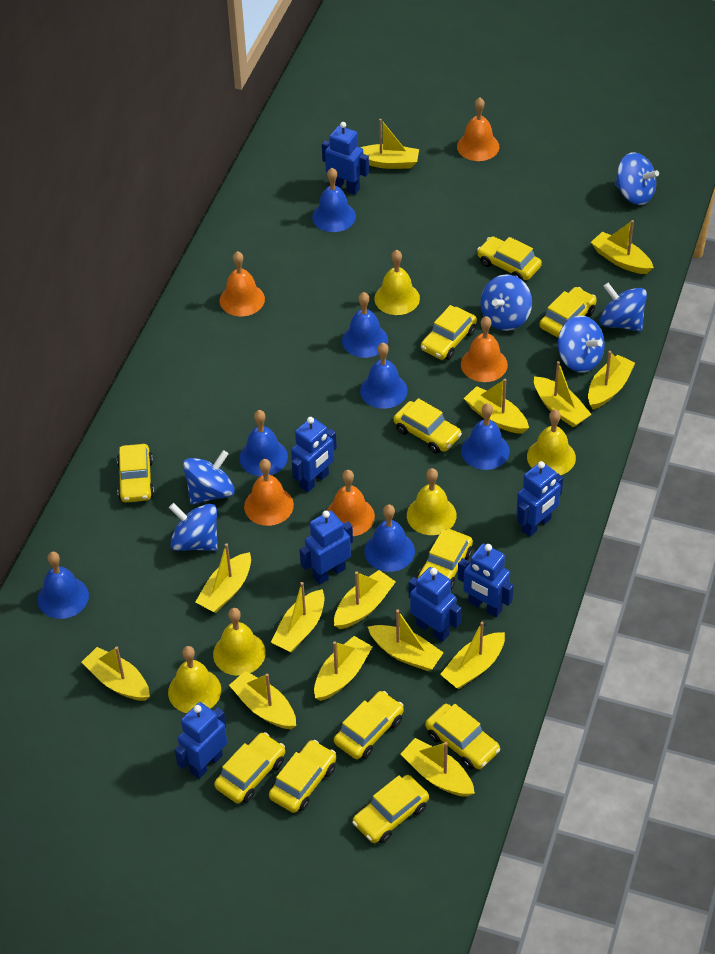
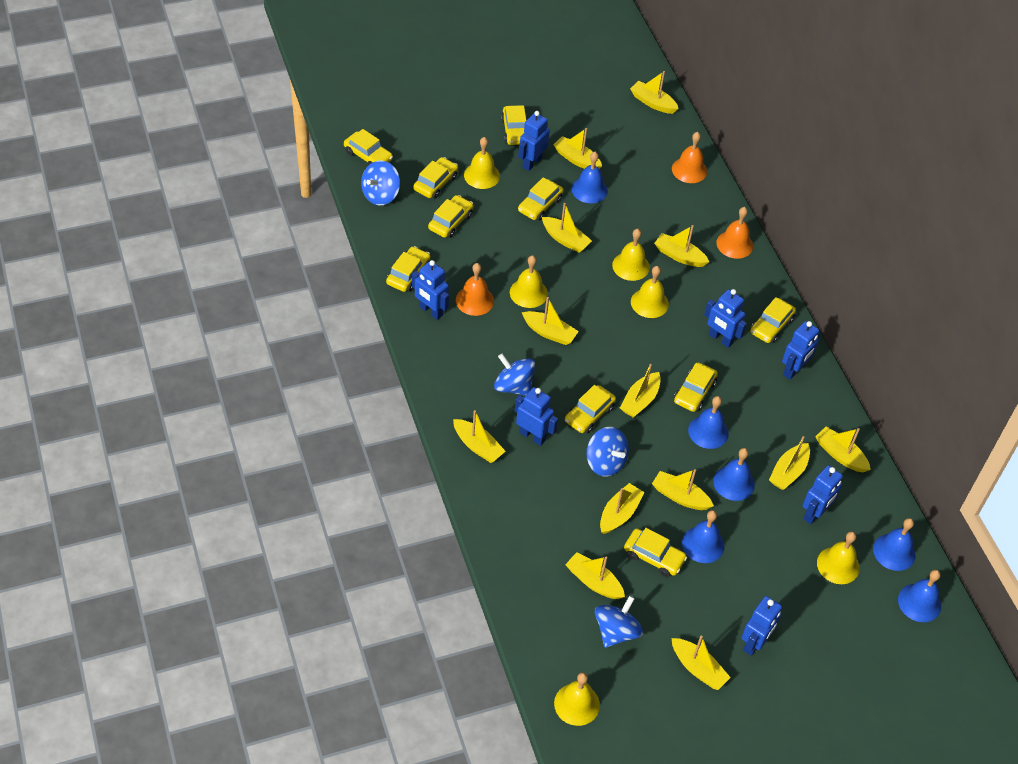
blue bell: [38,552,89,619] [239,410,288,476] [312,168,356,232] [342,292,388,358] [360,343,407,409] [364,504,415,572] [461,403,510,470] = 7 -> [572,152,608,203] [682,510,724,563] [688,396,729,449] [713,448,755,501] [873,518,916,571] [898,570,941,622] = 6
blue spinning top: [169,503,218,551] [183,450,235,505] [481,274,532,331] [558,316,605,373] [600,283,647,332] [615,152,659,205] = 6 -> [361,160,400,205] [494,353,535,396] [586,427,629,477] [595,596,643,648] = 4
orange bell: [220,251,265,316] [244,459,294,526] [326,470,375,536] [457,97,499,161] [461,316,508,382] = 5 -> [456,263,494,316] [672,132,707,183] [717,207,753,259] = 3
yellow bell: [168,646,221,713] [213,608,266,676] [374,250,420,315] [407,468,456,535] [527,410,576,475] = 5 -> [464,137,500,189] [510,255,548,308] [554,672,600,726] [612,229,650,281] [631,266,669,318] [817,531,860,584] = 6
yellow boat: [82,647,150,701] [195,543,251,613] [229,671,296,729] [271,582,325,653] [314,636,373,701] [334,570,396,629] [361,119,419,169] [368,610,444,671] [401,738,475,797] [440,622,505,689] [464,379,529,434] [534,361,592,427] [588,351,635,409] [591,220,654,274] = 14 -> [453,410,506,463] [522,297,579,345] [542,203,592,253] [553,128,602,169] [565,552,625,599] [600,483,644,534] [620,364,661,418] [630,71,679,114] [652,469,714,510] [654,225,709,267] [671,635,731,690] [769,436,810,490] [815,427,871,472] = 13
yellow car: [117,444,154,502] [214,732,285,803] [269,740,336,813] [334,691,404,759] [352,775,429,843] [394,398,462,453] [418,529,473,590] [421,305,477,360] [425,704,500,770] [477,236,542,281] [540,287,597,338] = 11 -> [344,129,393,166] [386,246,431,292] [413,157,458,198] [428,195,473,238] [501,105,527,145] [518,177,563,221] [565,385,616,433] [624,528,687,577] [674,363,718,412] [750,297,796,343] = 10

